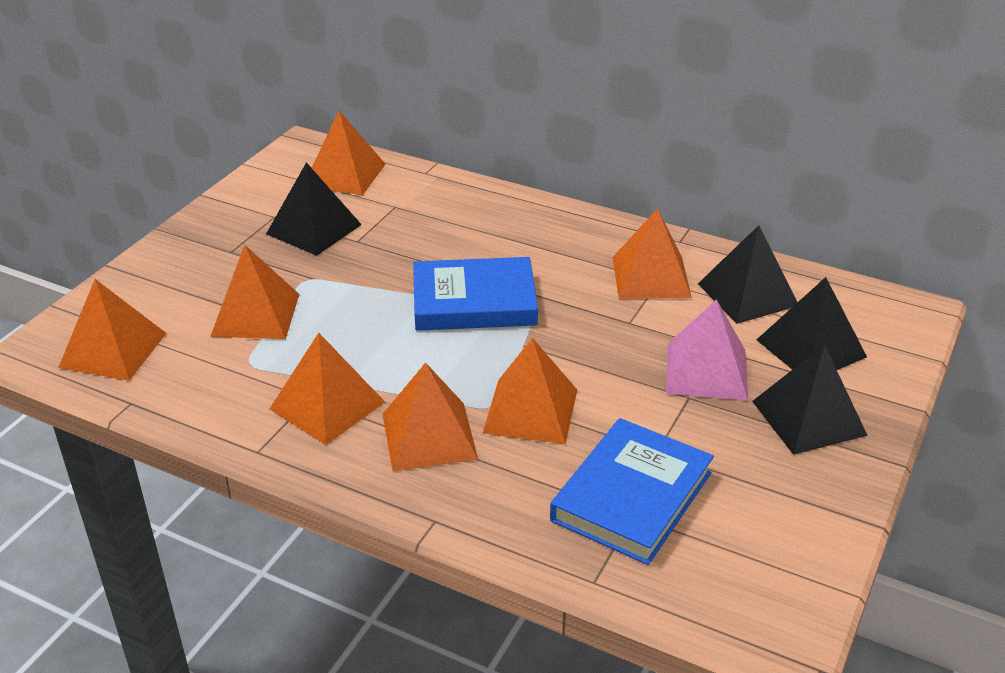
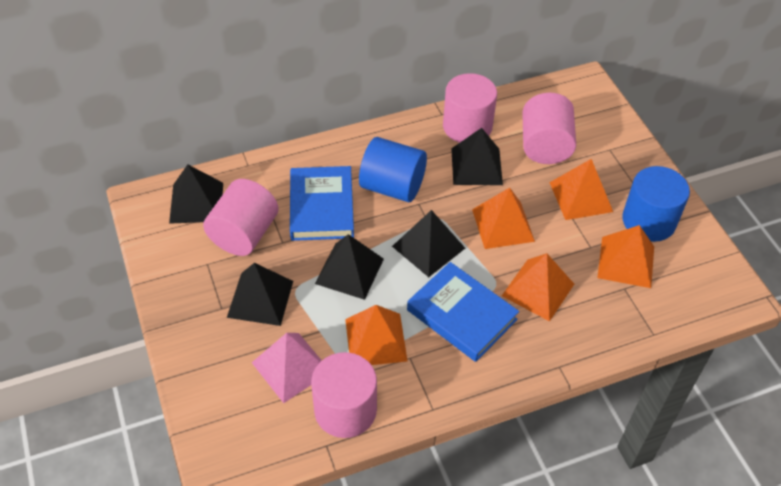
black pyramid: [266,162,362,256] [698,225,797,324] [752,345,868,455] [757,277,867,370] = 4 -> [169,164,223,224] [227,263,293,326] [315,234,384,300] [392,210,465,277] [451,128,503,185] = 5
blue cylinder: none = 0 -> [359,137,427,202] [622,166,690,242] = 2
orange pyramid: [58,279,167,381] [210,245,299,339] [270,333,385,445] [312,111,386,195] [383,362,478,471] [483,338,577,444] [612,208,692,299] = 7 -> [345,305,407,365] [472,188,535,249] [502,253,574,322] [549,159,613,220] [597,225,654,288] = 5
pink cylinder: none = 0 -> [203,179,279,256] [311,352,377,438] [443,73,497,143] [522,93,576,164] = 4

